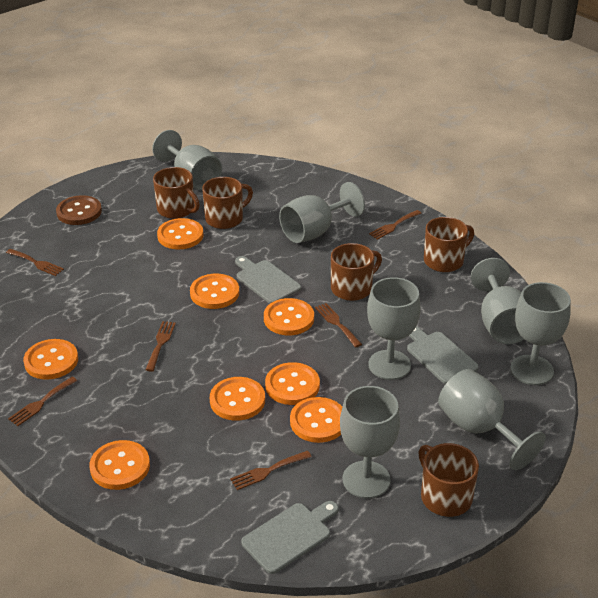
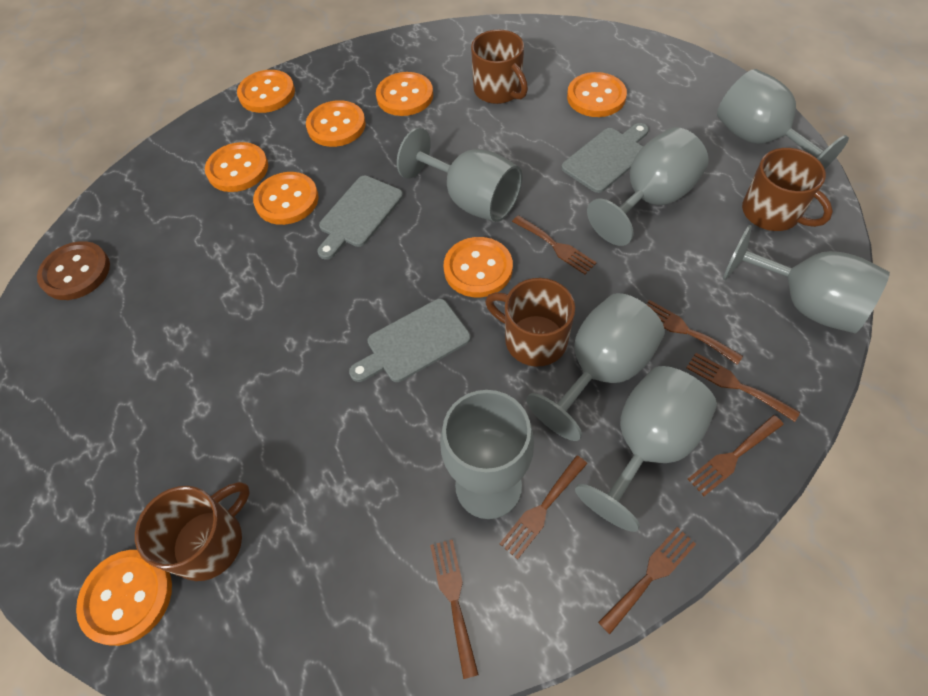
brown fork: [6,249,64,276] [8,377,77,426] [145,321,176,372] [230,451,312,490] [315,303,362,348] [369,210,421,240] = 6 -> [430,539,479,679] [500,455,587,559] [512,215,597,274] [598,527,696,634] [646,300,743,365] [686,353,800,422] [688,415,784,496] = 7
brown mug: [153,167,200,219] [202,177,253,229] [331,243,382,301] [418,443,479,517] [424,217,474,272] = 5 -> [135,482,250,581] [471,30,528,104] [485,278,575,367] [742,148,833,231] = 4

